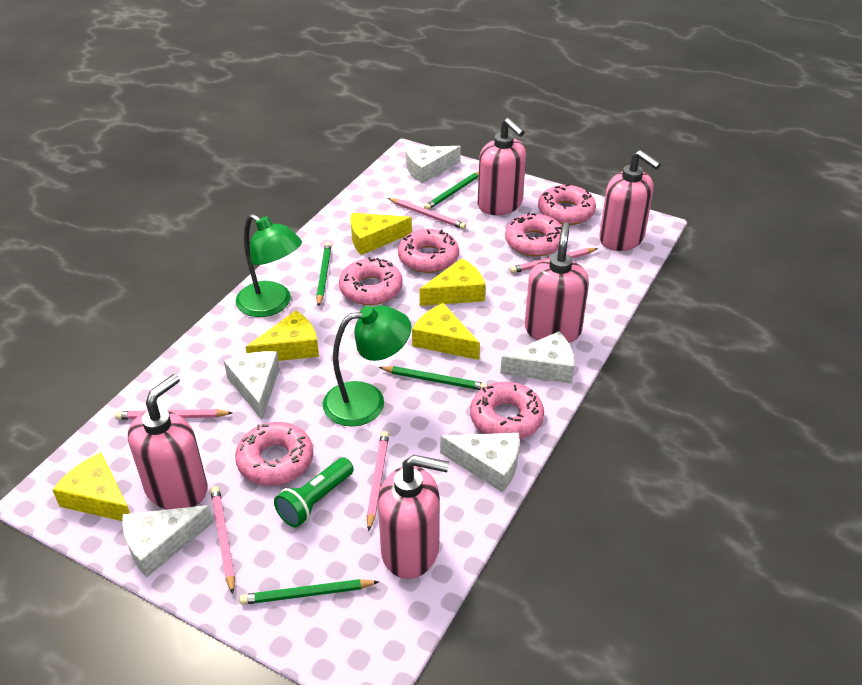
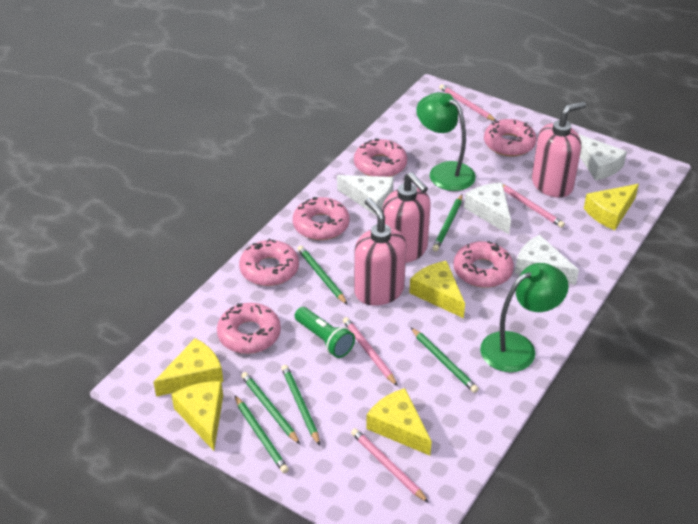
green pencil: [239,579,379,605] [316,242,332,307] [379,366,488,390] [424,171,479,210] = 4 -> [234,395,289,473] [241,372,300,444] [281,365,320,446] [297,246,348,305] [411,328,479,393] [432,194,463,252] = 6
pink pencil: [115,409,232,419] [211,486,235,594] [367,431,389,532] [388,198,466,229] [510,248,598,273] = 5 -> [343,317,398,386] [351,428,429,503] [439,84,496,121] [496,182,565,228] = 4
pink soap dispenser: [128,374,208,510] [378,455,449,579] [478,118,526,215] [525,223,589,343] [599,150,661,251] = 5 -> [354,198,406,306] [382,172,431,263] [532,102,586,198] = 3
white cheese: [122,505,214,577] [224,351,280,420] [406,146,461,183] [440,433,520,493] [500,331,574,384] = 5 -> [337,175,394,216] [464,183,511,234] [515,235,579,285] [578,134,627,181] = 4

